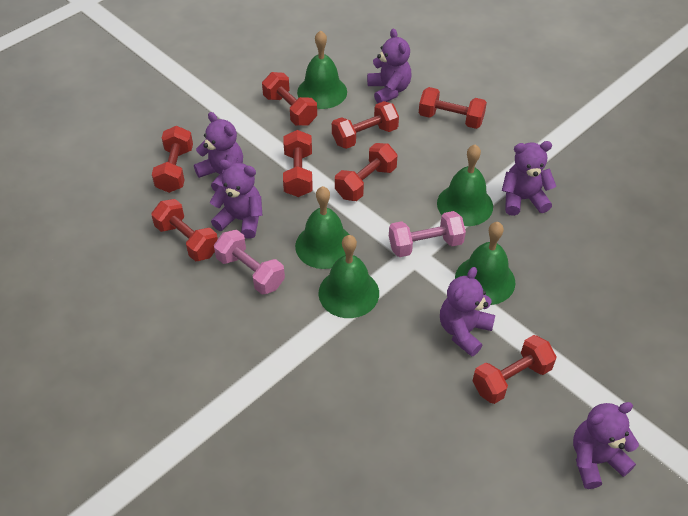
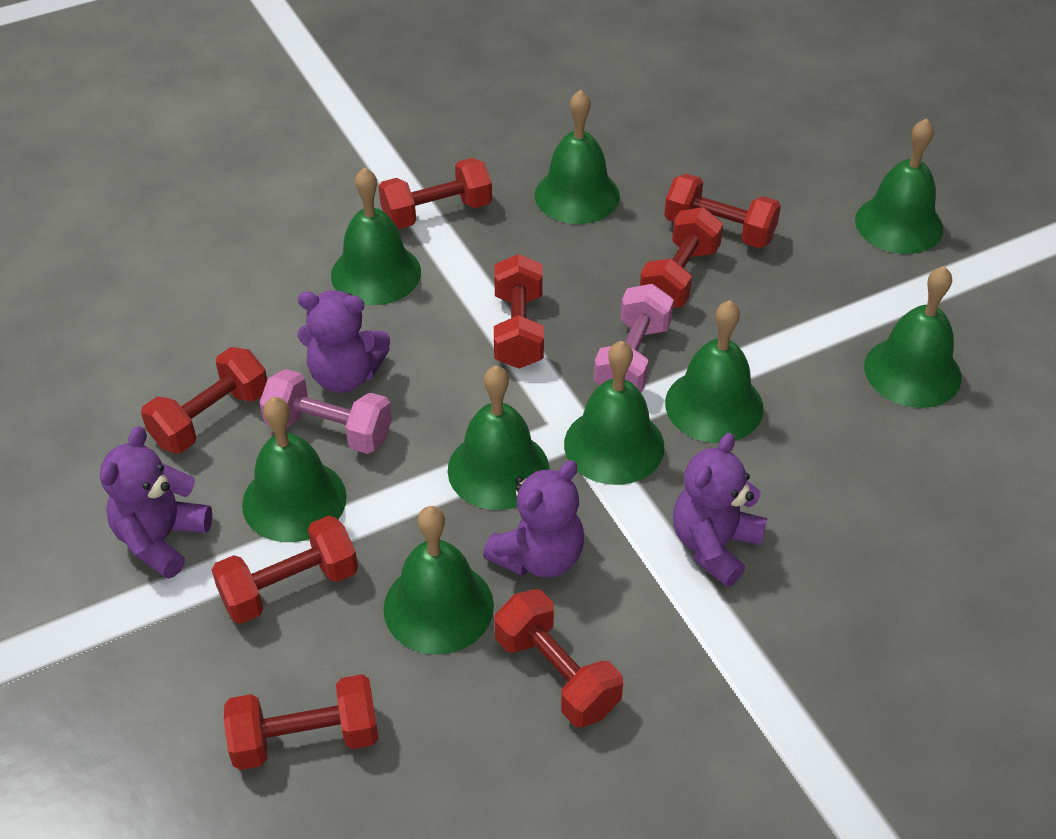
green bell: [295,186,349,269] [297,30,347,109] [319,235,379,318] [437,144,493,226] [455,222,515,305] = 5 -> [242,397,347,542] [331,167,421,305] [383,506,494,655] [448,365,549,510] [535,90,620,224] [564,341,664,485] [665,300,764,443] [855,118,943,254] [864,266,962,408] = 9
purple teddy bear: [194,112,243,192] [210,159,262,239] [367,28,412,103] [440,267,495,357] [502,141,556,216] [573,402,639,489] = 6 -> [100,426,212,579] [298,290,390,393] [483,460,584,578] [673,433,767,587] = 4

